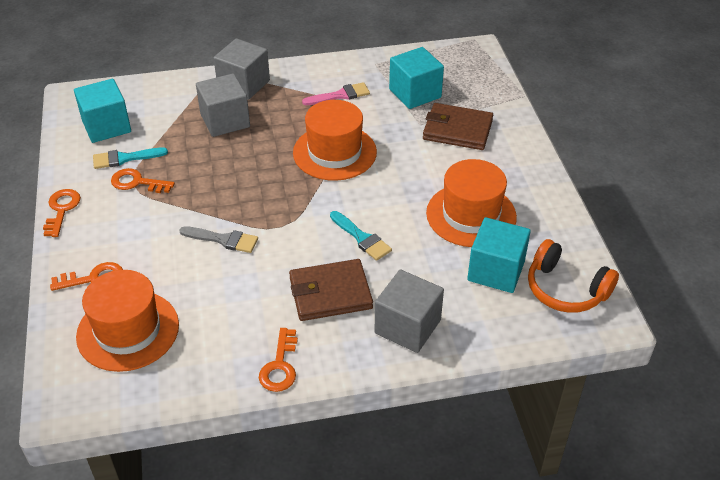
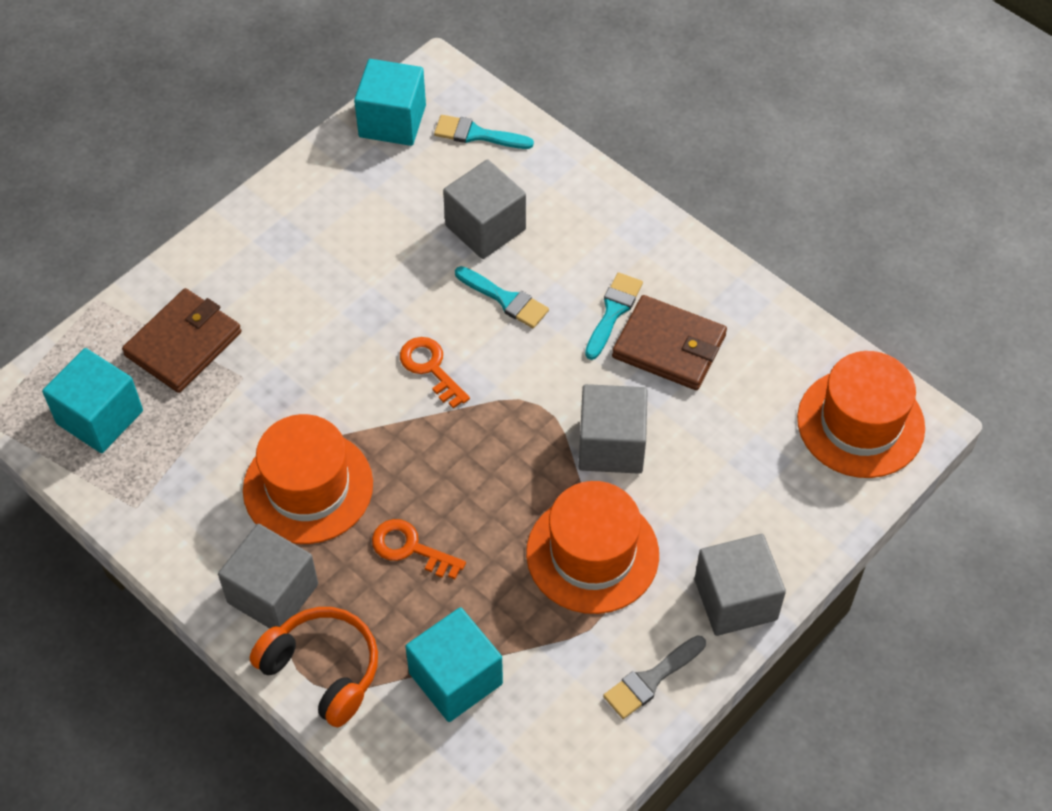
grey cube: [196,73,250,137] [214,38,270,100] [374,269,444,353] = 3 -> [218,524,318,629] [443,159,526,259] [579,384,648,474] [694,534,786,636] = 4
orange key: [43,189,81,237] [50,262,123,291] [111,168,175,193] [259,328,298,392] = 4 -> [372,519,466,579] [400,337,470,409] = 2
pink brush: [302,82,370,105] = 1 -> none = 0
turquoise brush: [93,147,168,169] [330,211,392,261] = 2 -> [434,115,534,149] [455,266,549,328] [585,272,643,360] = 3

